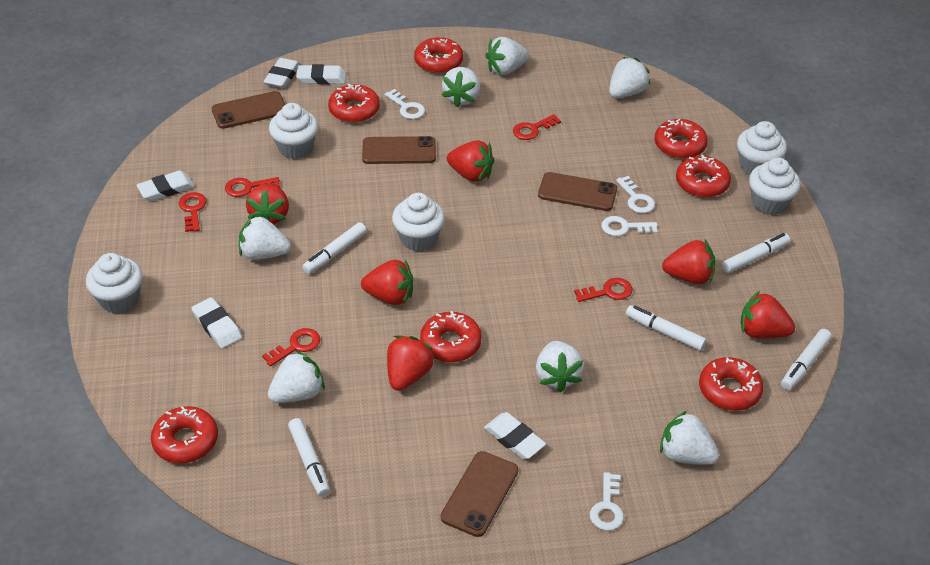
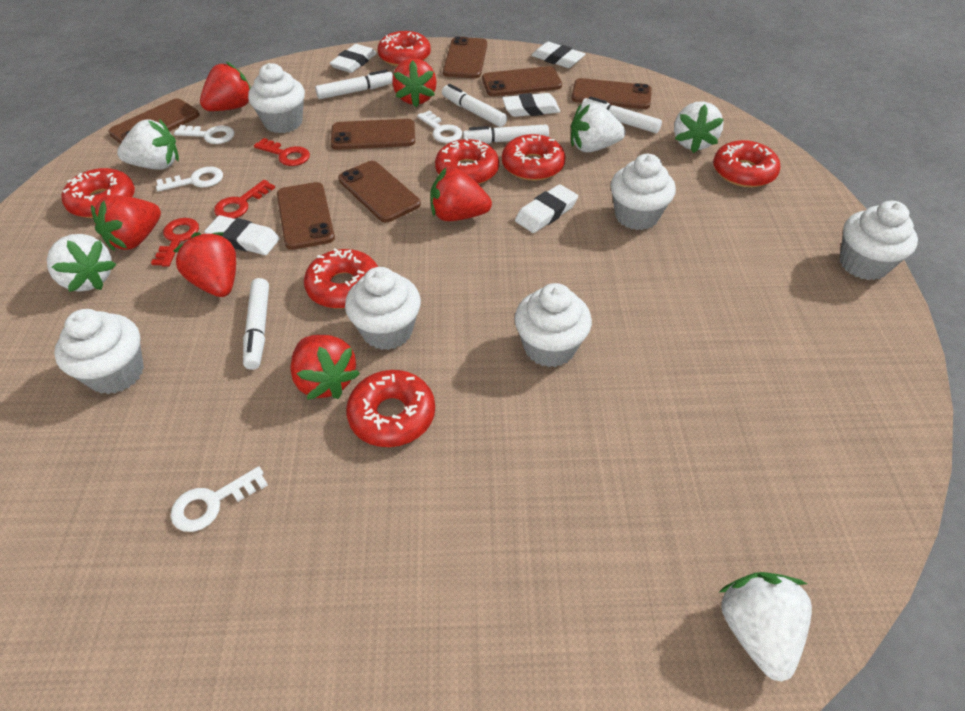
brown phone: [212,91,285,129] [362,136,436,164] [441,451,518,537] [538,172,617,211] = 4 -> [109,99,199,144] [277,182,335,250] [331,119,415,150] [338,161,421,222] [443,37,487,78] [482,66,562,96] [572,78,652,109] = 7
red key: [179,192,207,232] [225,177,280,197] [262,328,320,366] [513,114,561,140] [574,278,633,302] = 5 -> [151,218,199,267] [214,180,275,219] [254,138,310,166] = 3
white cupcake: [86,253,142,314] [269,103,318,159] [392,193,445,252] [737,121,787,175] [749,158,801,215] = 5 -> [54,309,144,394] [248,63,305,133] [345,267,421,350] [514,283,592,367] [610,154,676,230] [839,201,918,280] = 6
white strawberry: [239,215,291,260] [268,350,325,403] [442,67,480,107] [485,37,529,75] [536,341,584,392] [609,57,650,98] [660,411,719,465] = 7 -> [47,234,116,292] [117,119,179,170] [571,103,626,153] [674,101,724,153] [718,572,812,682] = 5

